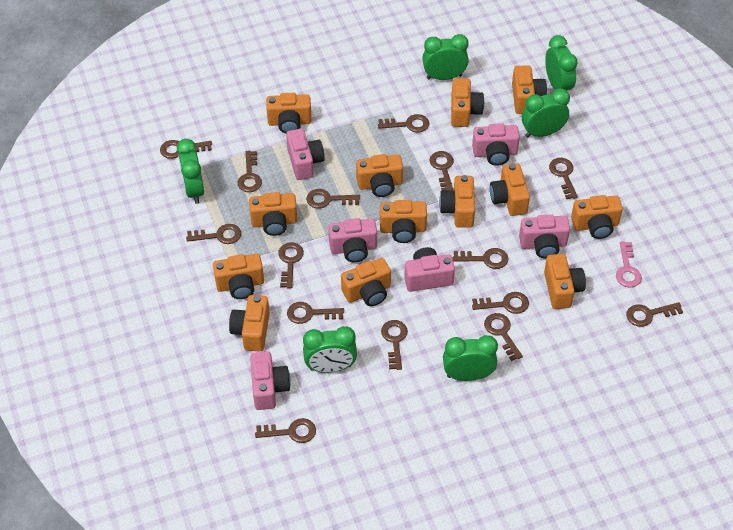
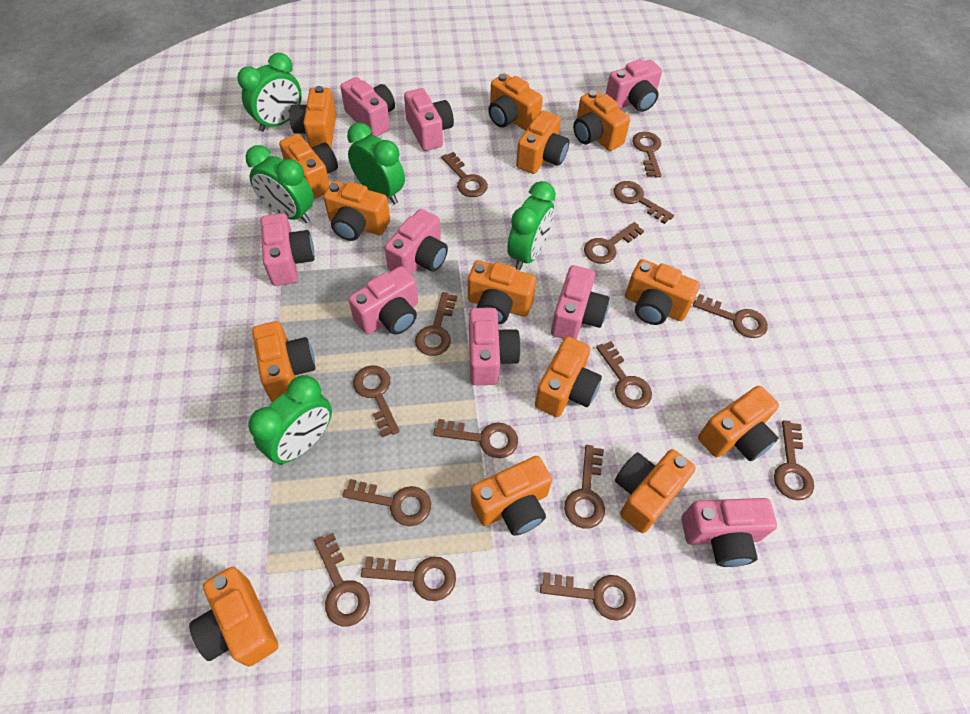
green clock: [177,139,204,204] [303,326,357,373] [422,34,469,80] [443,335,498,381] [522,88,570,138] [545,35,577,90] = 6 -> [237,53,302,132] [246,145,314,223] [248,375,332,465] [347,123,405,205] [507,181,556,270] = 5
orange camera: [213,254,264,299] [229,295,270,352] [249,192,298,236] [266,93,312,133] [341,258,391,306] [356,154,403,197] [380,200,427,243] [439,175,475,228] [451,78,484,127] [490,163,530,216] [512,65,547,114] [544,254,586,309] [571,195,623,239] = 13 -> [189,567,278,667] [252,321,315,402] [279,134,338,199] [289,86,336,148] [323,181,390,241] [468,260,536,324] [471,456,552,536] [488,73,543,131] [516,111,569,174] [535,336,602,417] [573,90,630,151] [615,449,696,533] [625,259,700,325] [698,386,779,461] = 14
pink camera: [250,351,291,410] [286,129,325,180] [328,218,377,262] [404,247,455,292] [472,123,520,166] [519,215,570,258] = 6 -> [261,213,315,286] [340,77,395,136] [348,266,418,335] [385,209,448,275] [404,88,454,151] [469,308,521,385] [551,265,610,339] [606,59,662,112] [682,498,777,567] = 9
pink key: [616,241,642,288] = 1 -> none = 0

